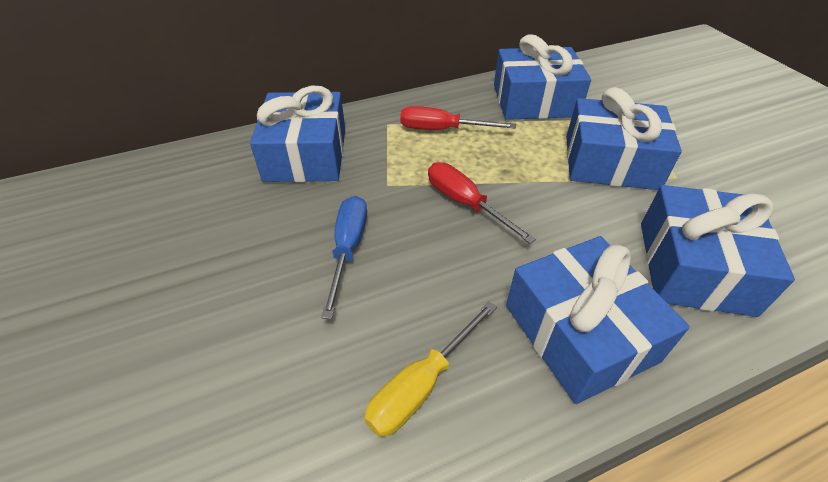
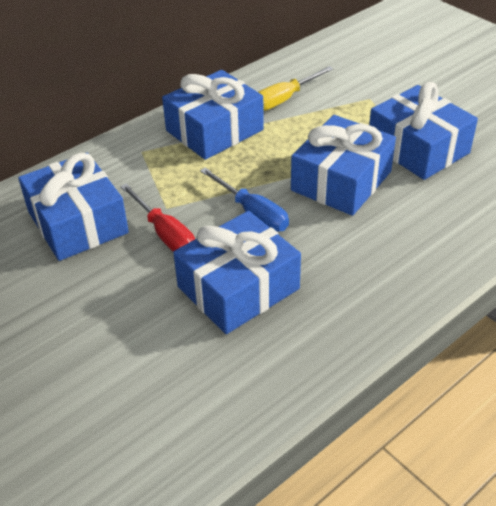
red screwdriver: [400,106,516,130] [428,162,536,244] = 2 -> [120,183,195,252] = 1

